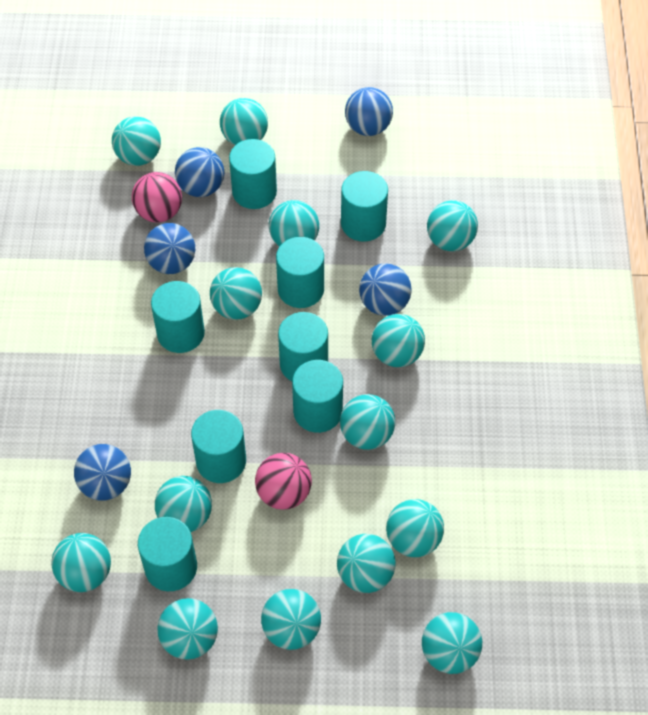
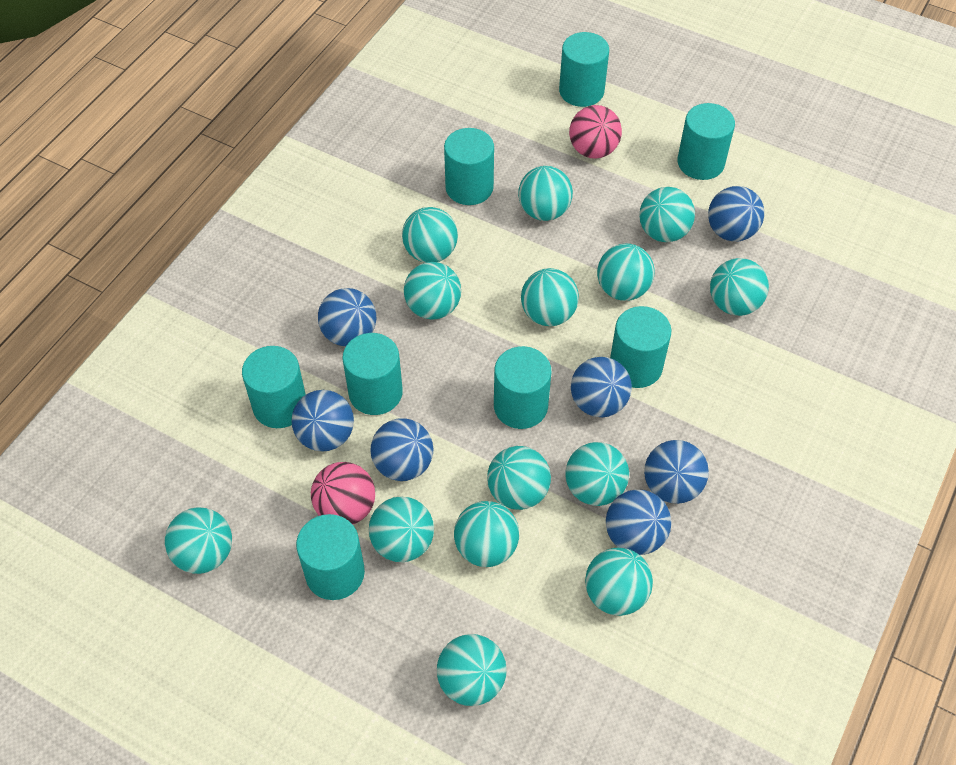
blue ball: [74,444,131,501] [144,223,195,274] [175,147,224,197] [345,87,393,136] [359,264,412,316] = 5 -> [291,390,354,452] [318,288,376,346] [370,418,433,481] [571,357,632,417] [606,490,671,555] [644,440,709,504] [708,186,764,242] = 7

